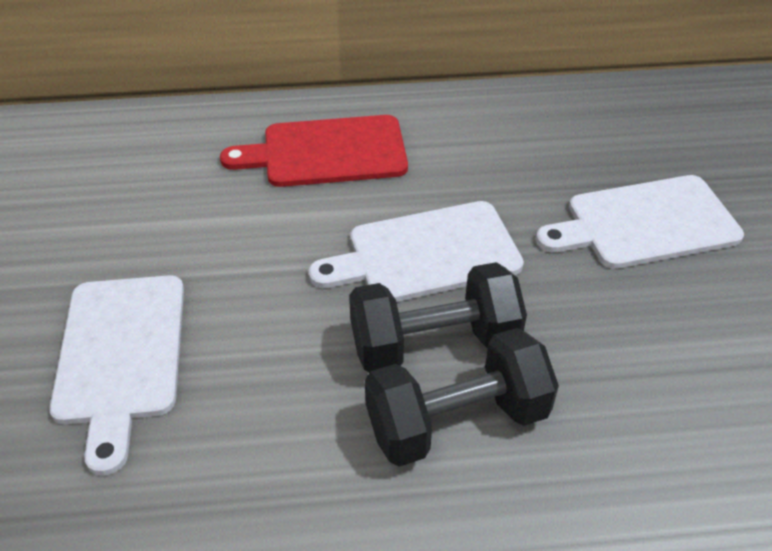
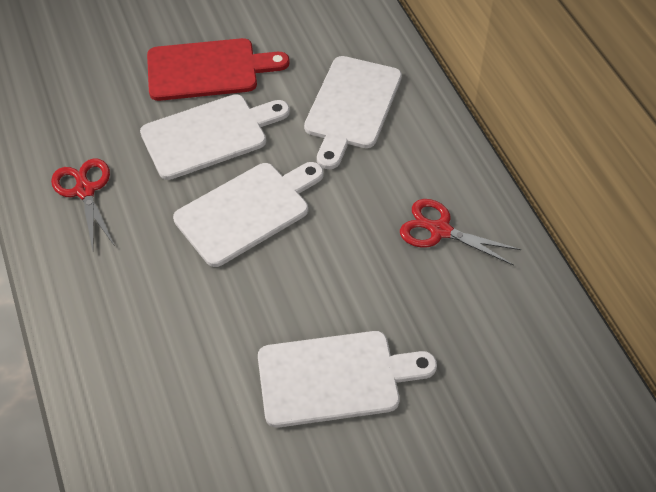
black dumbbell: [349,262,527,372] [365,328,559,467] = 2 -> none = 0
red scissors: none = 0 -> [51,158,115,250] [400,199,521,266] = 2
white cutting board: [49,275,184,475] [309,201,524,302] [536,175,744,269] = 3 -> [140,94,290,180] [173,162,323,267] [258,331,437,428] [304,56,402,169] = 4

